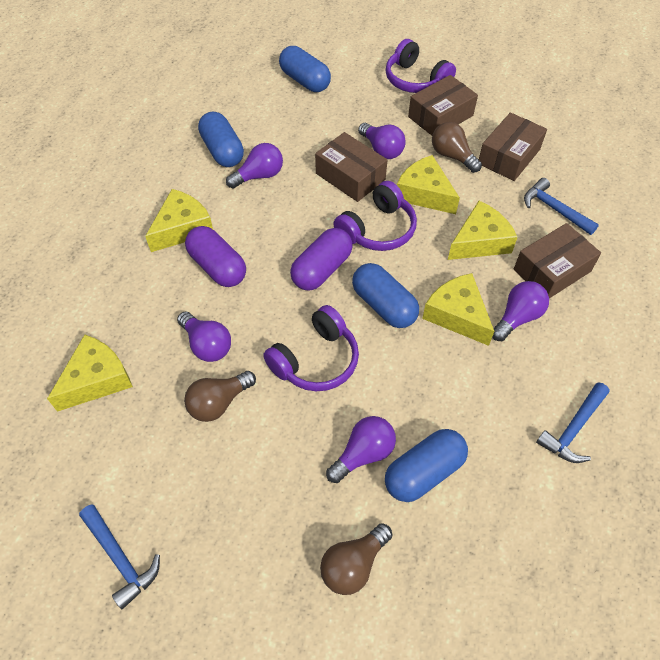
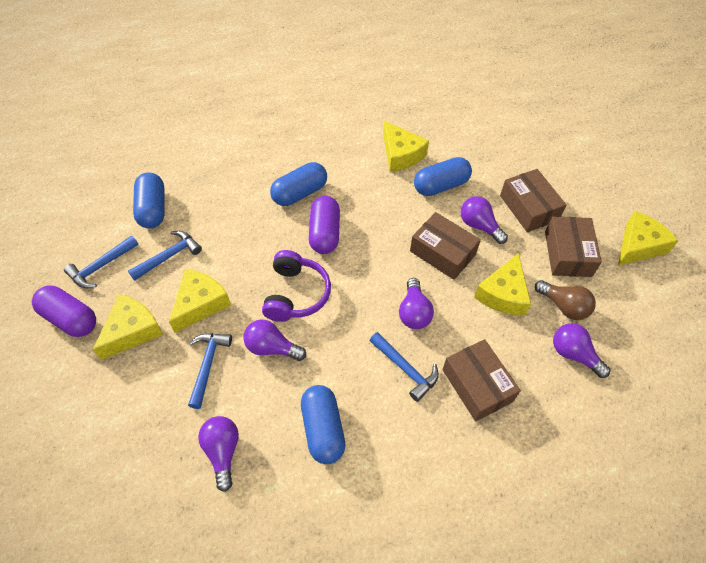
blue hammer: [79,504,160,609] [524,178,599,235] [536,382,610,463] = 3 -> [64,235,138,288] [128,231,202,281] [188,333,232,409] [369,332,439,402] = 4
brown light bulb: [184,371,256,422] [320,523,392,595] [432,122,482,173] = 3 -> [535,280,596,320] = 1
purple headphones: [263,305,359,391] [333,181,417,251] [386,39,456,93] = 3 -> [262,250,331,322] = 1

